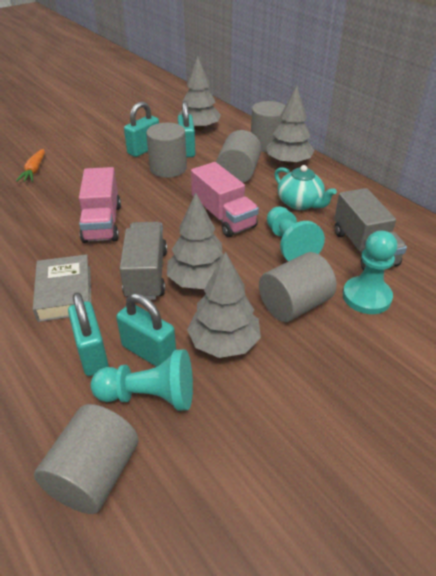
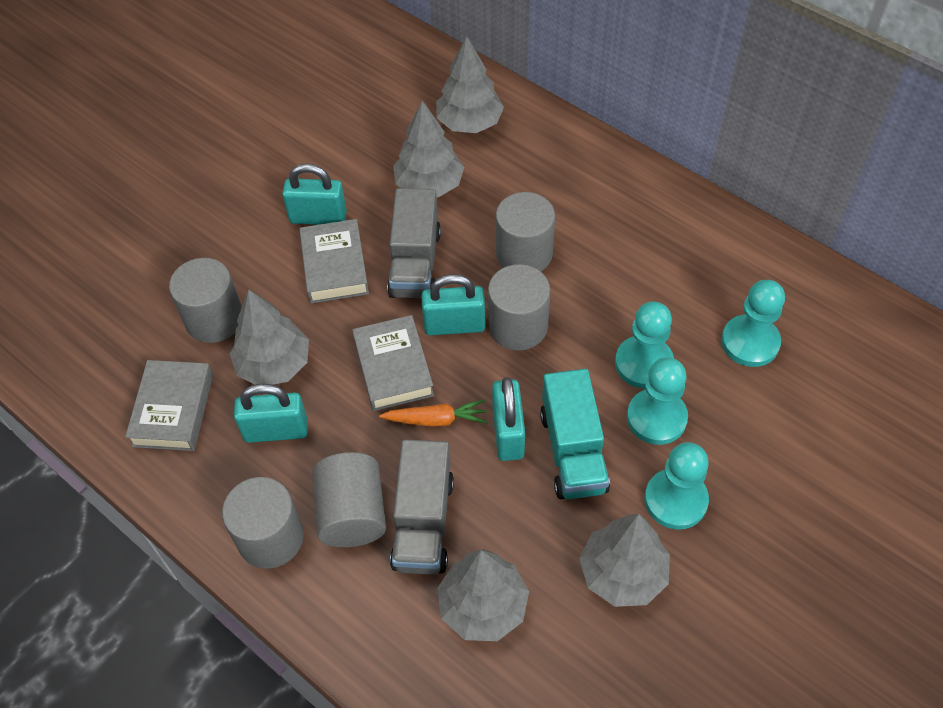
grey book: [33,254,92,322] = 1 -> [125,360,213,451] [299,219,369,304] [352,315,434,411] = 3
grey tree: [167,193,223,289] [178,56,221,131] [187,251,261,358] [266,86,314,166] = 4 -> [230,289,309,385] [393,100,464,197] [436,36,504,133] [437,549,529,641] [579,514,670,607] = 5
pink truck: [79,167,121,243] [191,162,259,237] = 2 -> none = 0
turquoise pawn: [90,349,193,411] [267,206,325,261] [343,231,397,314] = 3 -> [615,301,674,389] [627,357,688,445] [645,442,709,530] [721,280,785,367] = 4
turquoise teapot: [274,165,337,210] = 1 -> none = 0
turquoise truck: none = 0 -> [540,369,610,499] = 1

